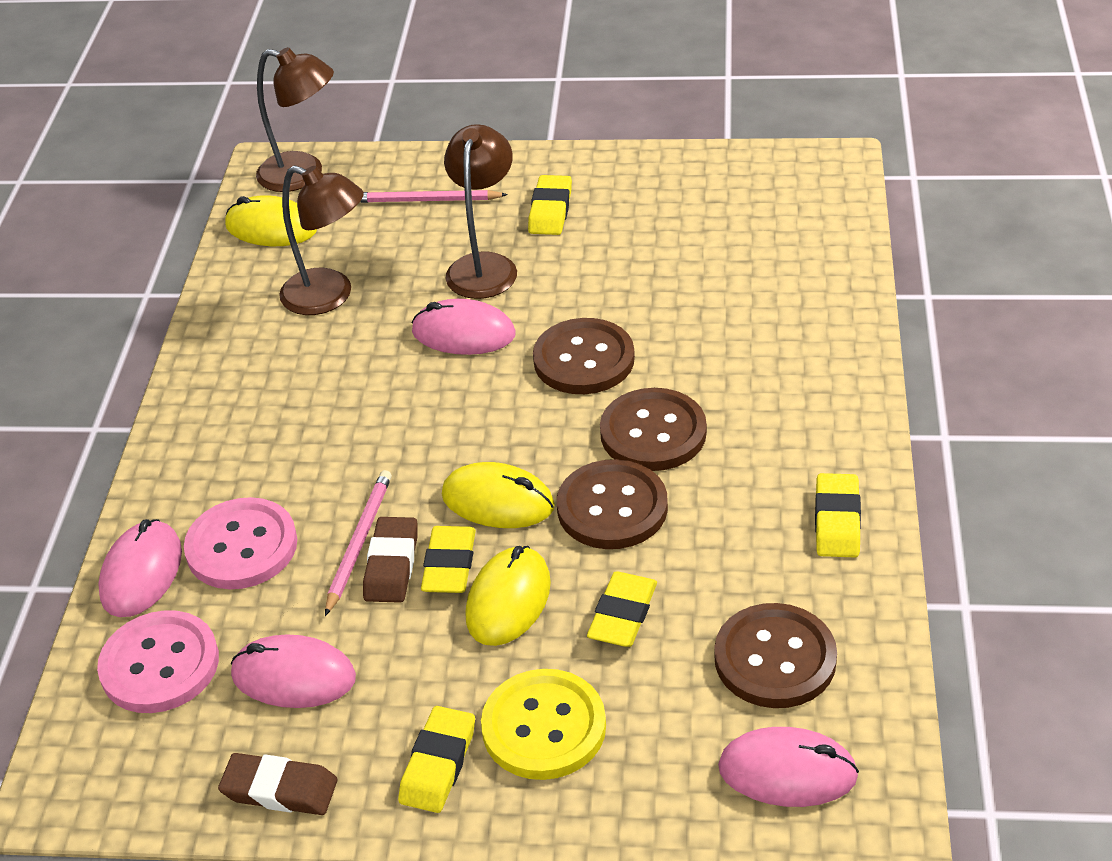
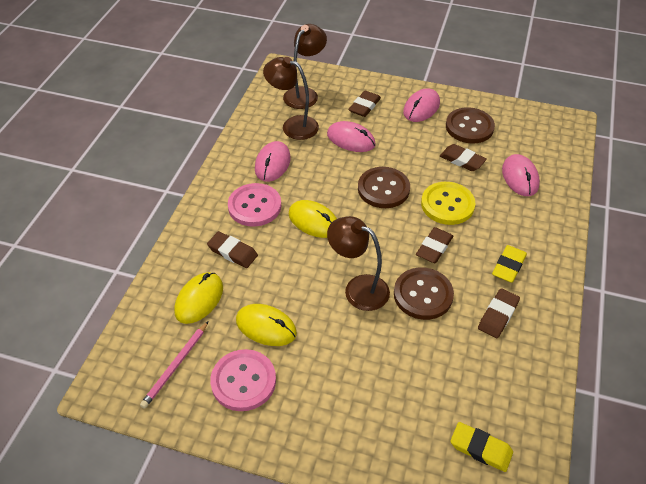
brown button: [533,318,635,394] [557,459,668,549] [600,388,707,471] [714,603,837,708] = 4 -> [358,167,410,208] [394,267,454,320] [446,107,495,143] = 3
brown eraser: [218,753,337,815] [363,517,418,603] = 2 -> [207,231,258,268] [348,91,381,117] [416,227,453,263] [440,144,487,171] [478,288,520,338] = 5
pink pencil: [325,470,392,616] [360,190,508,203] = 2 -> [140,322,208,409] = 1
yellow eraser: [398,706,475,813] [421,526,476,593] [528,175,572,235] [587,571,657,647] [815,473,861,558] = 5 -> [450,422,513,472] [492,245,527,283] = 2

